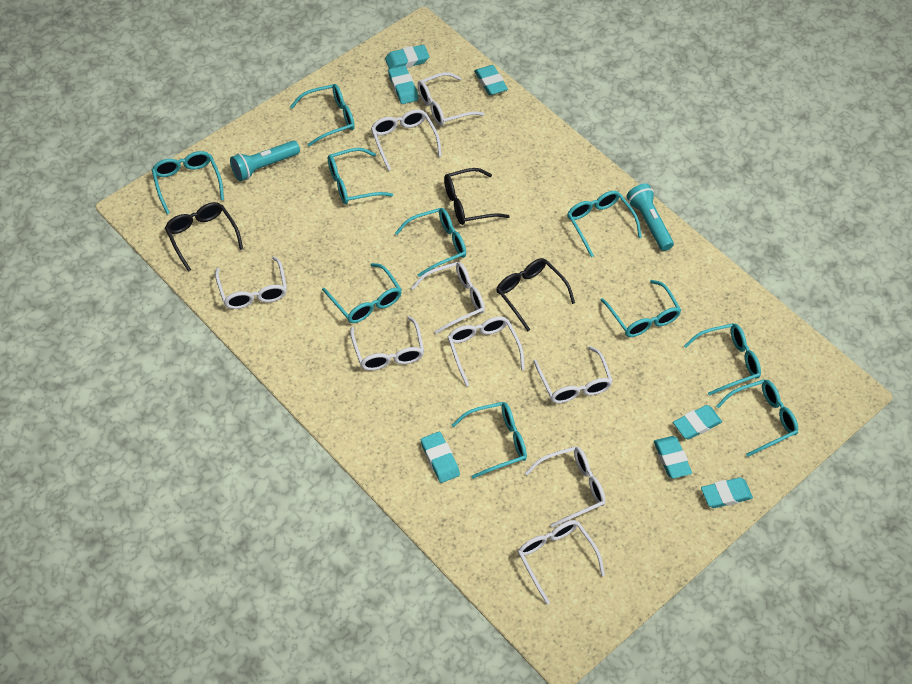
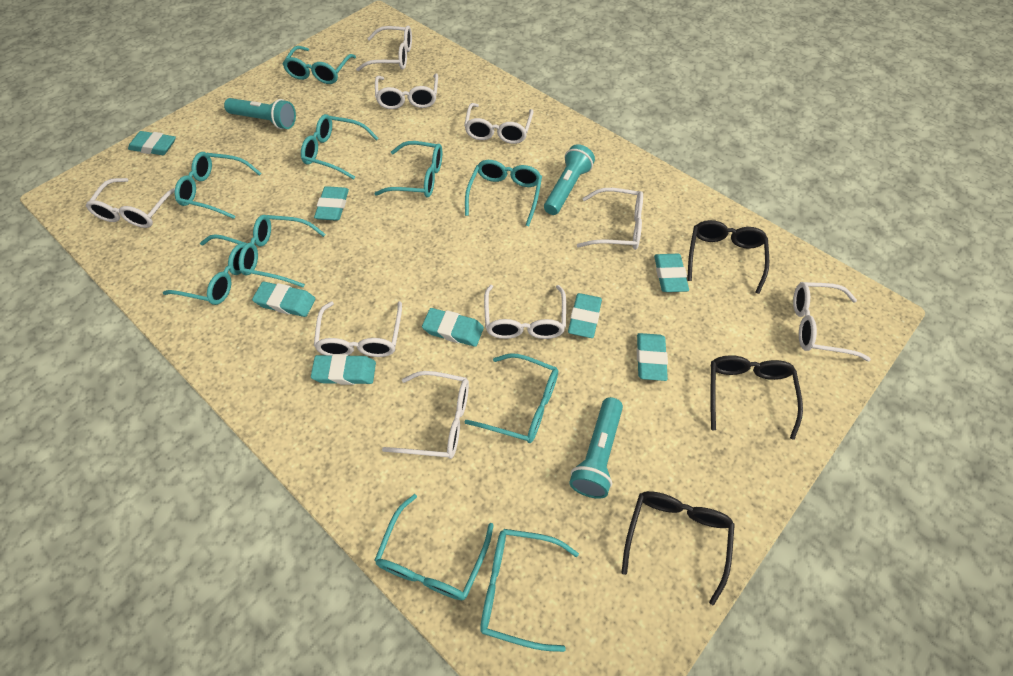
turquoise eraser: [385,45,429,69] [388,66,419,104] [421,432,460,483] [474,65,508,95] [654,436,692,479] [673,405,722,439] [701,477,753,508] = 7 -> [128,131,176,155] [252,282,315,317] [311,354,376,385] [314,186,349,221] [422,308,484,347] [568,293,602,338] [637,333,668,381] [654,254,689,292] = 8
turquoise flashlight: [230,141,300,181] [626,184,674,251] = 2 -> [224,98,296,129] [544,144,595,215] [569,397,623,499] = 3

